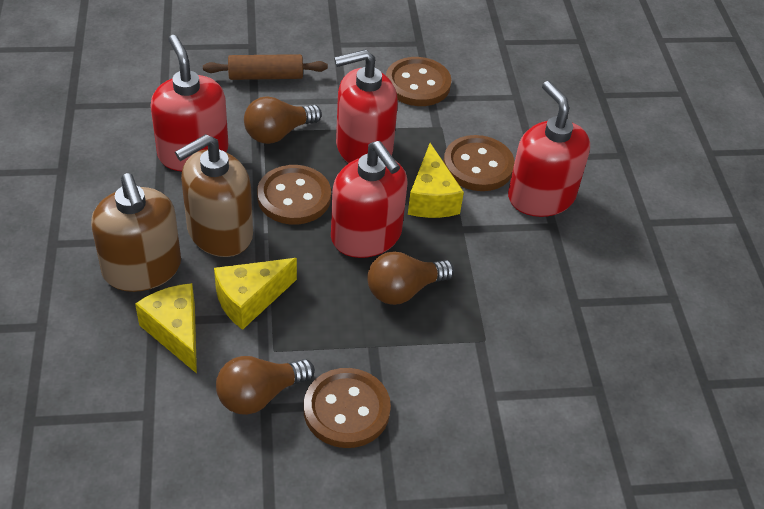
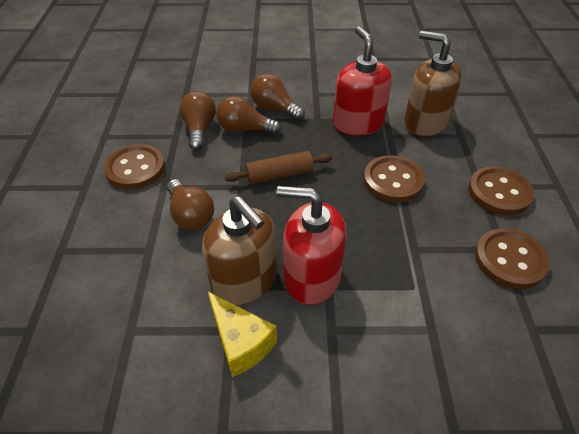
brown light bulb: [216,356,315,415] [244,96,322,144] [367,252,454,305] = 3 -> [167,179,214,230] [179,91,216,150] [216,96,281,135] [250,74,305,121] = 4
red soap dispenser: [150,35,229,171] [331,141,408,258] [334,49,398,163] [508,81,590,217] = 4 -> [277,186,347,305] [333,26,392,136] = 2
yellow cheese: [135,283,197,374] [214,258,297,330] [408,143,464,218] = 3 -> [208,292,277,377] = 1

